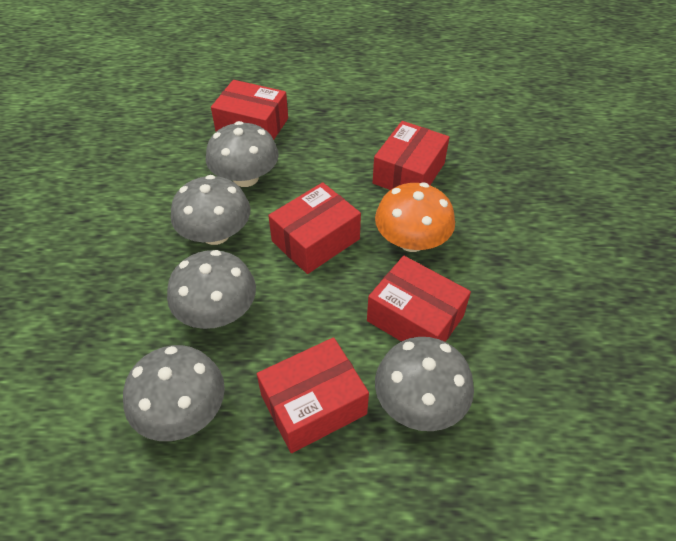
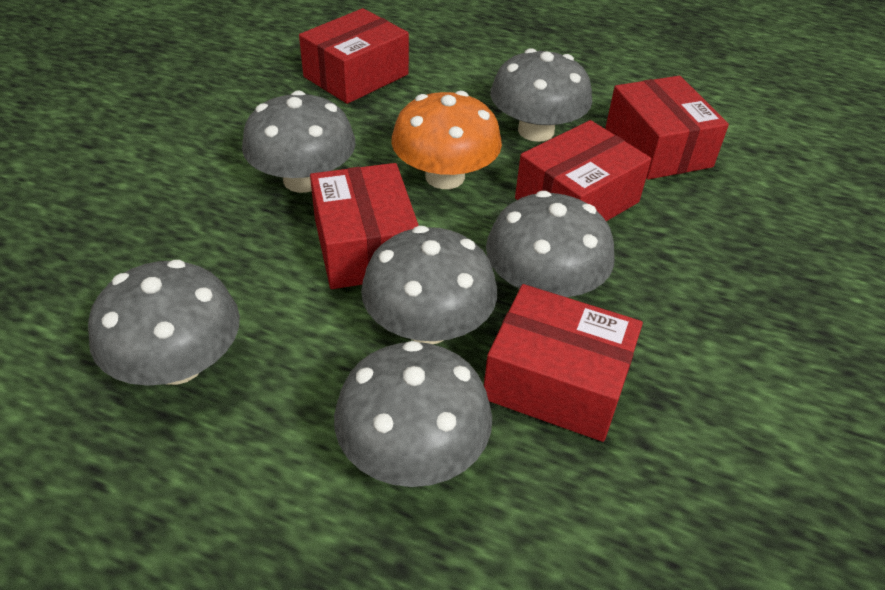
grey mushroom: [123,345,225,441] [167,250,256,329] [171,175,250,245] [206,121,279,187] [375,337,474,431] = 5 -> [88,260,240,386] [242,90,356,193] [334,341,492,487] [361,226,497,344] [486,191,615,297] [491,48,592,142] = 6

